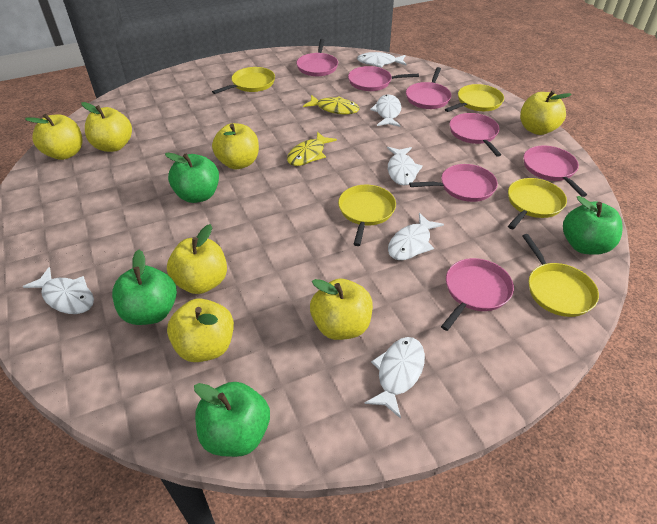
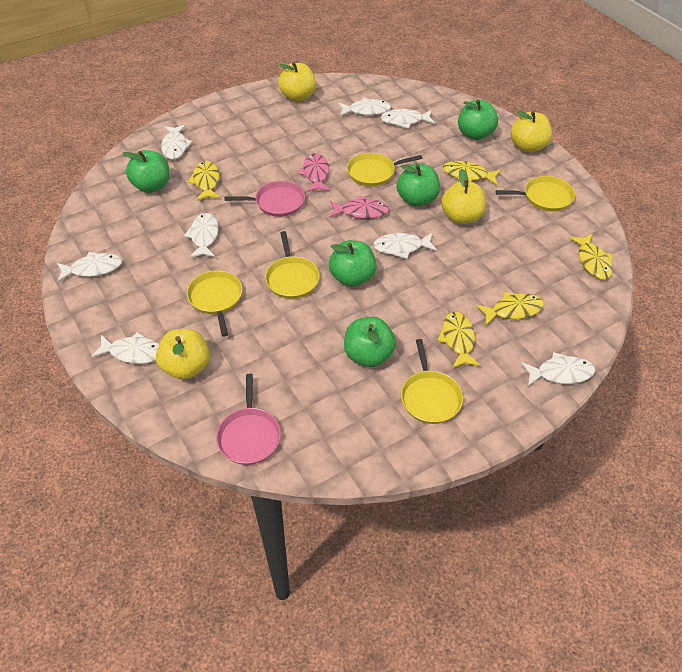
green apple: [112,250,177,325] [165,153,219,203] [194,382,270,457] [563,196,623,255] = 4 -> [122,150,169,193] [329,240,377,287] [344,317,396,367] [397,164,440,207] [458,100,498,140] = 5
pink fish: none = 0 -> [298,153,330,192] [329,196,389,219] = 2
pink pan: [296,39,338,76] [348,66,419,91] [406,67,452,109] [409,164,498,202] [441,258,514,331] [450,113,501,157] [523,146,587,197] = 7 -> [216,374,281,465] [224,181,305,217] = 2
white fish: [23,267,94,314] [357,52,407,68] [364,337,425,418] [370,94,401,127] [387,147,423,185] [388,213,444,260] = 6 -> [57,252,122,282] [91,332,159,364] [161,125,193,160] [184,213,219,258] [338,98,391,116] [373,233,437,259] [381,109,435,129] [521,352,595,386] = 8
yellow apple: [25,114,83,160] [82,102,132,152] [167,224,227,294] [167,298,234,362] [212,123,259,169] [310,279,373,340] [520,90,572,135] = 7 -> [156,329,210,380] [278,62,316,102] [441,169,486,224] [511,111,552,153] = 4
yellow fish: [287,131,337,166] [303,95,359,114] = 2 -> [188,161,220,201] [437,312,481,368] [443,161,501,185] [476,292,544,325] [569,233,613,280] = 5

